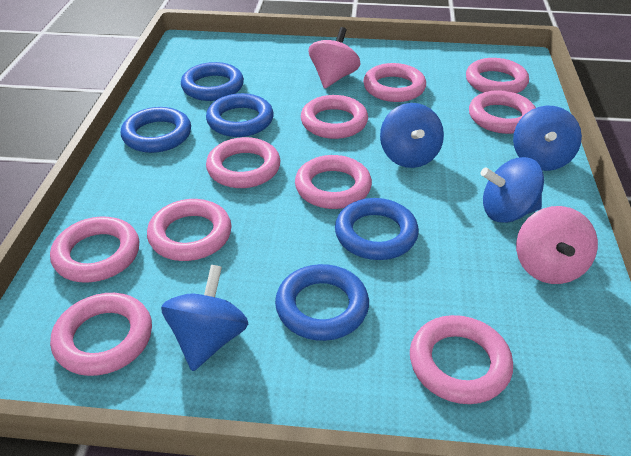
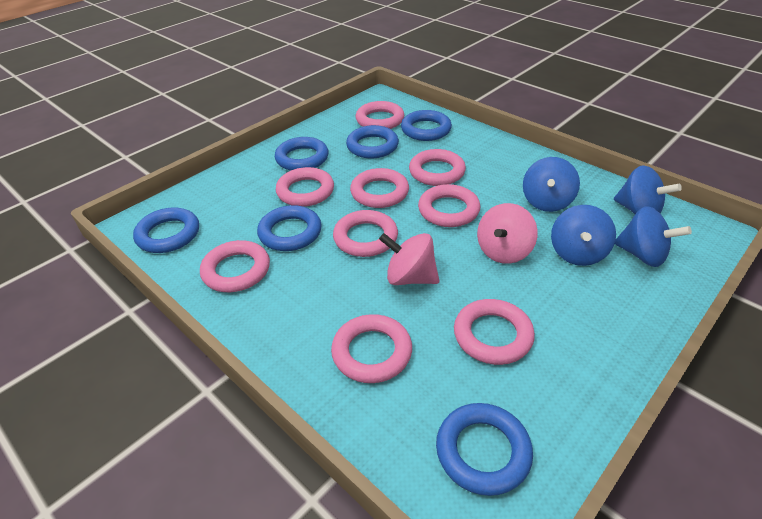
blue ring: [121,107,191,153] [181,62,244,101] [206,93,274,137] [275,264,369,341] [335,198,419,260] = 5 -> [133,207,199,253] [257,205,321,251] [275,137,329,171] [346,125,399,158] [401,110,452,141] [436,403,533,496] = 6
pink ring: [50,217,139,283] [50,293,152,376] [147,199,232,261] [206,137,280,188] [295,155,372,209] [301,95,368,139] [363,63,426,102] [410,315,513,404] [466,58,529,93] [469,90,536,134] = 10 -> [200,240,270,292] [276,167,334,207] [331,314,412,383] [333,210,398,257] [350,168,409,208] [356,101,404,129] [409,149,466,186] [418,184,480,227] [454,299,535,365] = 9

